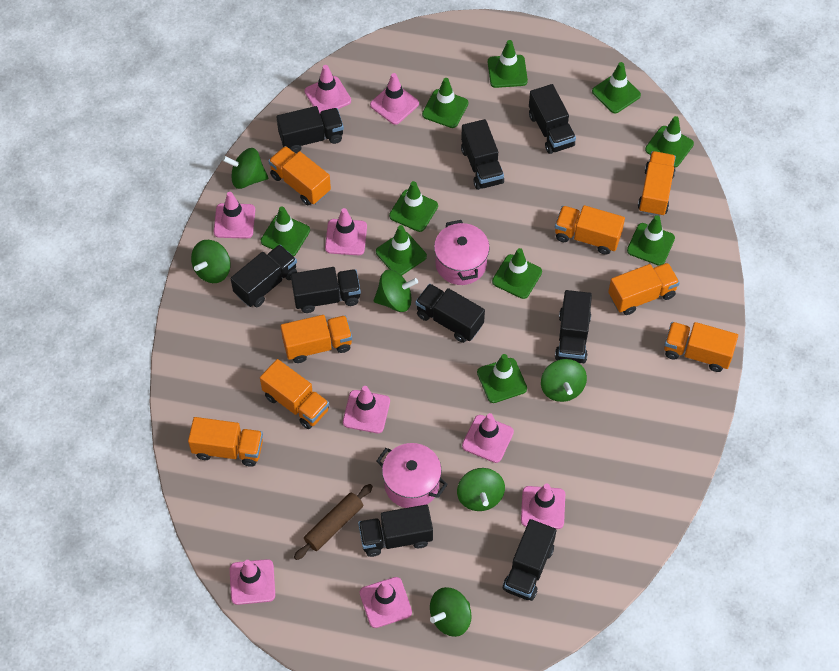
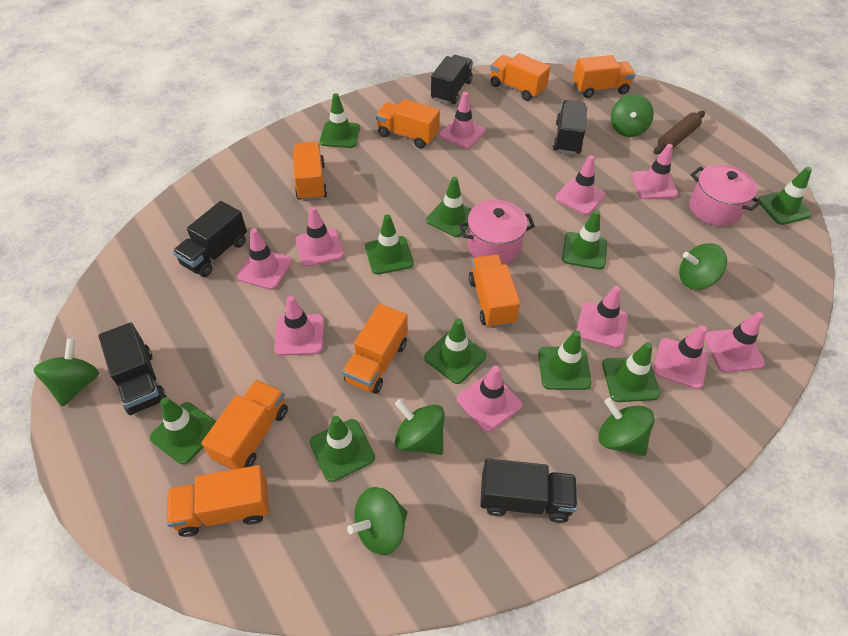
black truck: [231,244,297,307] [276,106,344,153] [291,267,361,313] [358,505,433,557] [416,284,485,343] [461,119,504,190] [503,519,556,601] [529,84,576,154] [555,290,592,363] = 9 -> [98,322,167,415] [173,201,247,277] [431,55,473,104] [480,459,578,523] [553,100,587,155] = 5
pink traffic cone: [214,192,255,239] [230,559,275,605] [305,65,351,113] [325,208,367,255] [343,386,390,433] [360,577,412,628] [370,73,419,125] [462,413,514,463] [521,484,565,529] = 9 -> [237,228,292,290] [274,296,324,356] [296,206,344,267] [439,92,485,149] [457,366,522,432] [555,155,606,215] [576,286,628,348] [631,144,678,199] [653,325,709,389] [705,312,765,372] = 10

